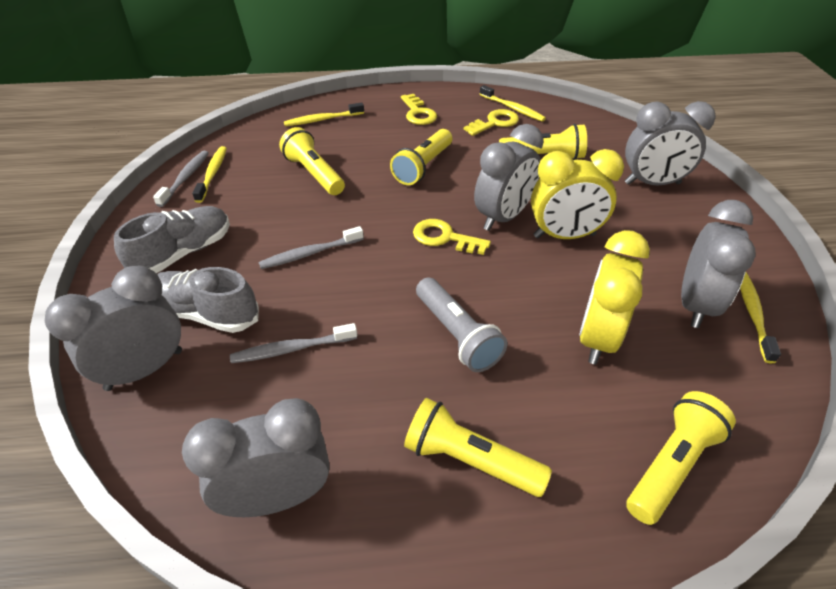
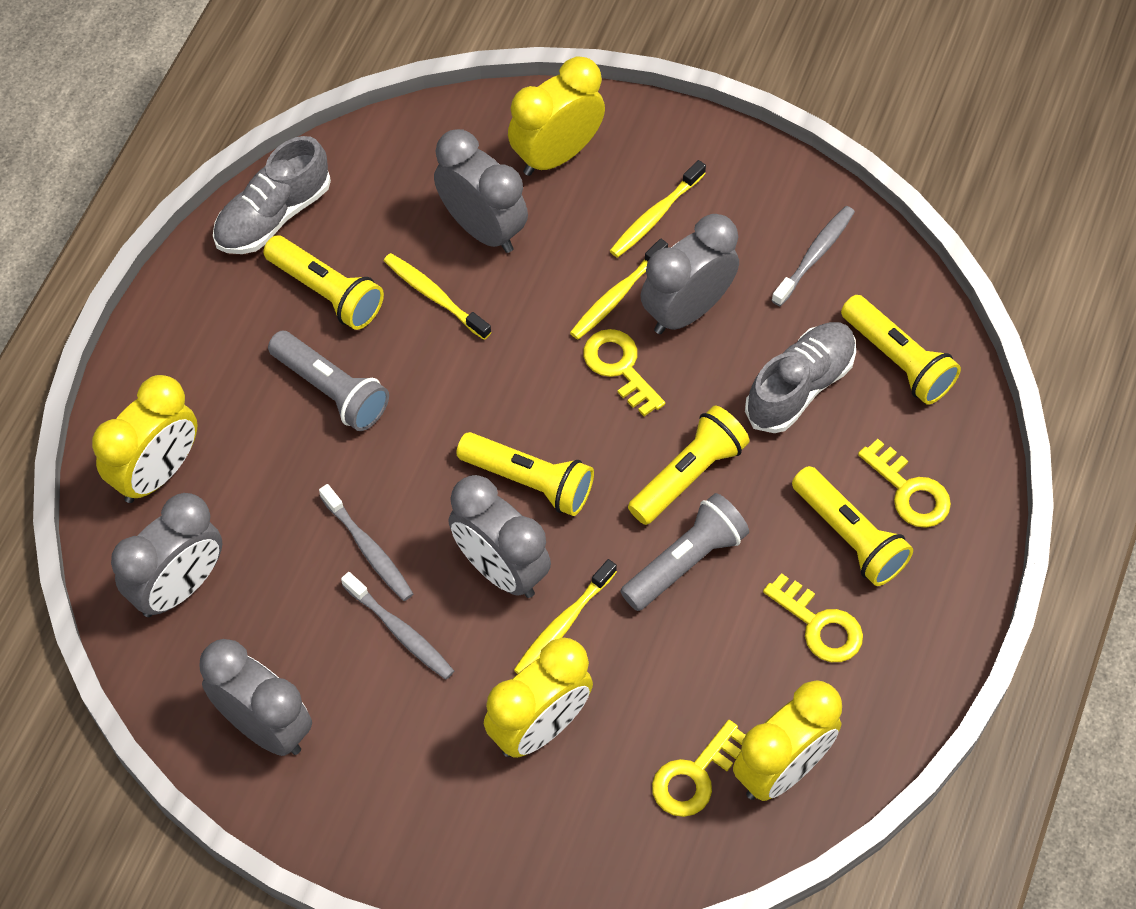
grey flashlight: [416,277,508,372] = 1 -> [268,331,389,431] [621,493,749,611] = 2
yellow clock: [531,149,624,239] [579,230,650,365] = 2 -> [92,375,198,503] [484,638,593,758] [508,56,605,176] [733,680,842,801] = 4
yellow key: [401,94,437,125] [413,219,491,255] [464,109,519,136] = 3 -> [583,329,665,416] [652,720,745,817] [763,573,863,662] [858,439,951,528] = 4

